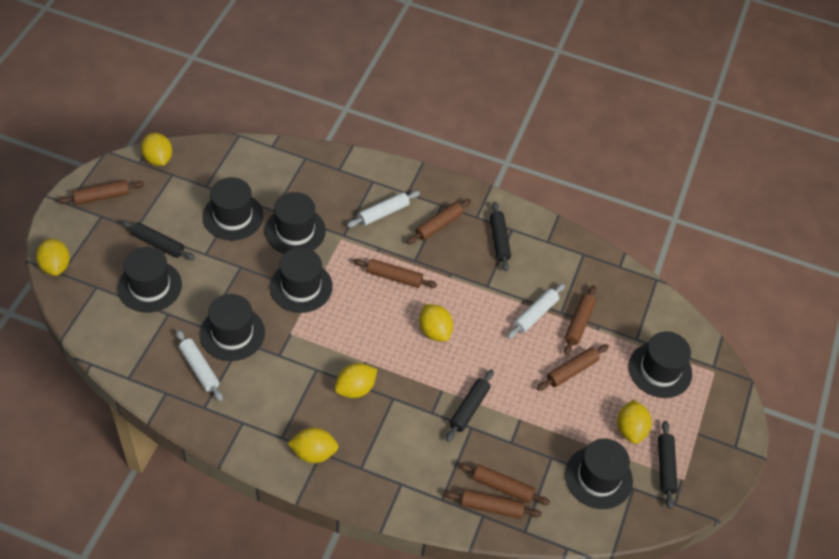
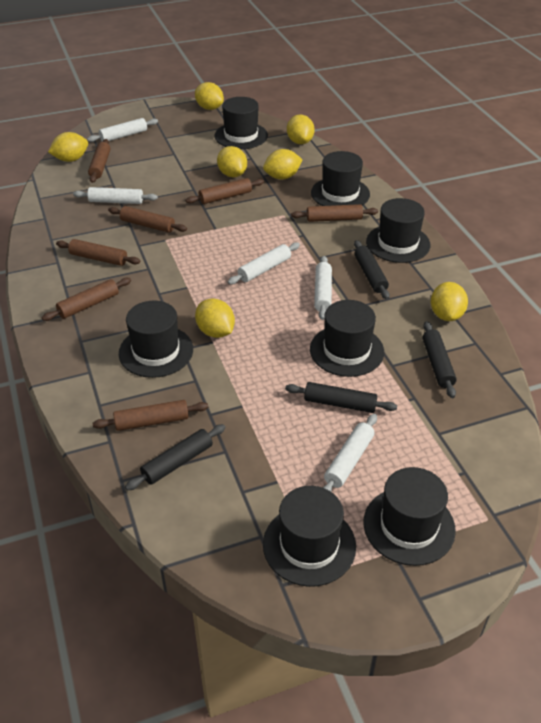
white rolling pin: [176,330,223,401] [347,191,420,227] [507,283,565,339] = 3 -> [73,187,158,204] [87,118,158,142] [228,242,300,285] [314,256,332,320] [323,414,377,491] = 5
yellow lemon: [36,238,70,276] [141,133,172,166] [287,428,338,463] [335,363,377,398] [419,304,453,342] [617,400,652,444] = 6 -> [48,132,88,162] [195,82,224,110] [195,298,235,338] [217,146,247,177] [263,149,303,180] [287,115,315,144] [431,282,468,321] = 7

